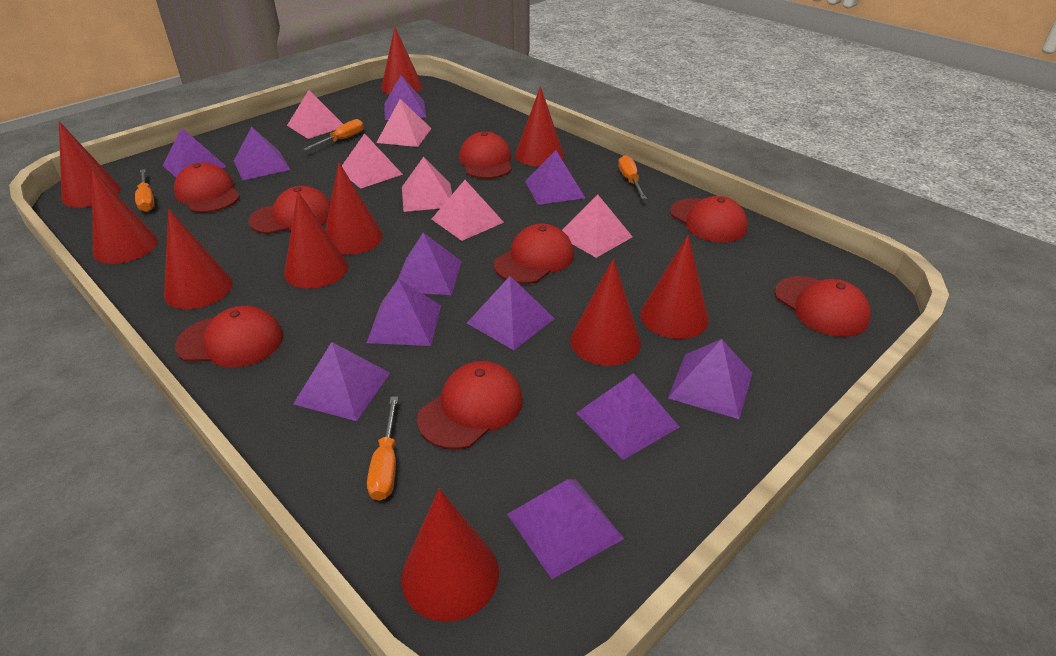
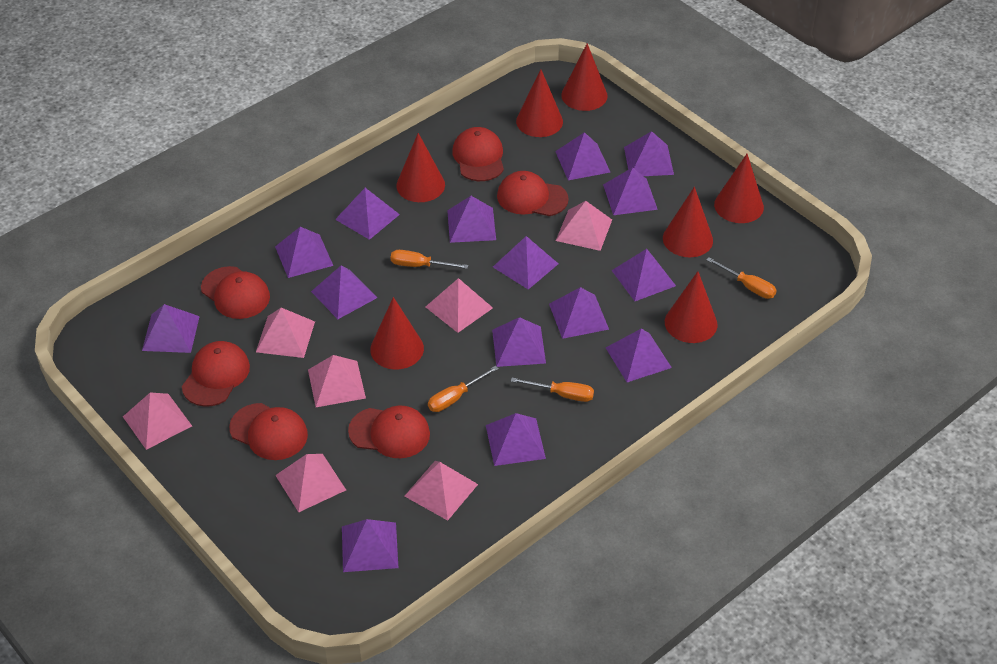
pink pyramid: [287,90,343,139] [342,133,403,189] [376,99,432,147] [402,157,452,212] [432,180,504,241] [562,194,633,258] = 6 -> [123,393,192,450] [256,308,315,358] [275,454,346,512] [308,355,366,407] [405,461,478,521] [426,278,493,333] [556,201,612,251] = 7
purple pyramid: [162,128,227,177] [234,127,290,180] [293,342,390,421] [367,279,441,346] [384,75,426,120] [398,233,462,295] [467,276,555,350] [507,479,624,579] [525,150,585,205] [576,373,679,460] [668,339,752,419] = 11 -> [142,304,200,353] [275,227,333,278] [311,265,377,319] [335,188,400,240] [342,519,398,572] [447,196,496,243] [486,413,546,466] [492,317,546,367] [493,236,559,290] [549,287,609,339] [555,132,610,180] [603,167,658,215] [606,329,672,382] [611,249,676,301] [624,131,674,176] = 15
red cap: [174,162,240,213] [175,306,283,368] [248,186,331,234] [417,361,523,450] [459,132,512,179] [493,224,574,284] [670,196,748,242] [775,276,871,337] = 8 -> [182,341,250,407] [201,266,270,319] [229,403,308,460] [348,406,430,458] [452,127,504,181] [497,171,569,216] = 6
red cone: [59,121,121,208] [92,169,158,264] [164,209,233,309] [284,191,348,289] [325,162,383,255] [381,27,423,94] [401,489,499,622] [515,86,564,166] [570,258,641,366] [640,235,709,339] = 10 -> [370,297,424,370] [396,133,445,202] [516,69,563,137] [561,43,608,111] [663,187,713,257] [665,271,718,343] [714,154,764,223] = 7

